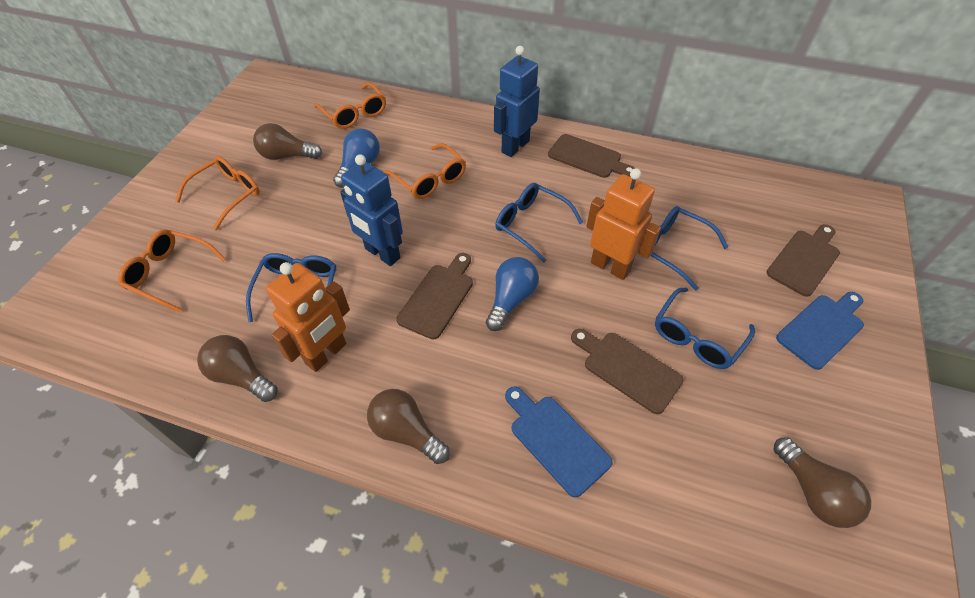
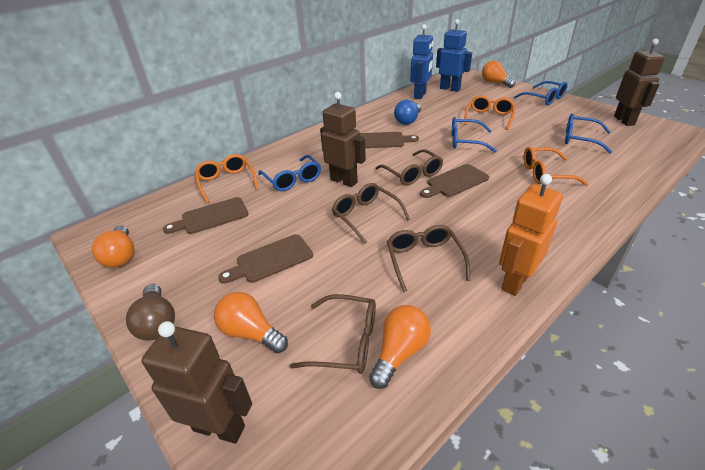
blue cutting board: [505,386,613,497] [776,292,864,370] = 2 -> none = 0
blue light bulb: [333,128,380,188] [486,257,539,331] = 2 -> [394,100,421,125] = 1
brown glasses: none = 0 -> [290,294,376,374] [332,183,410,244] [376,149,443,186] [387,225,471,292] = 4
brown light bulb: [197,335,278,402] [253,123,322,160] [367,389,450,464] [773,437,871,528] = 4 -> [126,284,175,341] = 1
brown robot: none = 0 -> [141,321,252,444] [320,92,366,187] [614,39,665,126] = 3
orange glasses: [118,229,226,312] [175,156,260,230] [314,83,386,129] [384,143,466,199] = 4 -> [195,154,258,203] [464,95,515,130] [524,147,589,186] = 3
orange light bulb: none = 0 -> [92,225,134,268] [214,292,288,353] [369,305,431,389] [482,60,516,88] = 4
orange robot: [266,262,350,372] [586,168,661,280] = 2 -> [499,174,563,296] = 1

